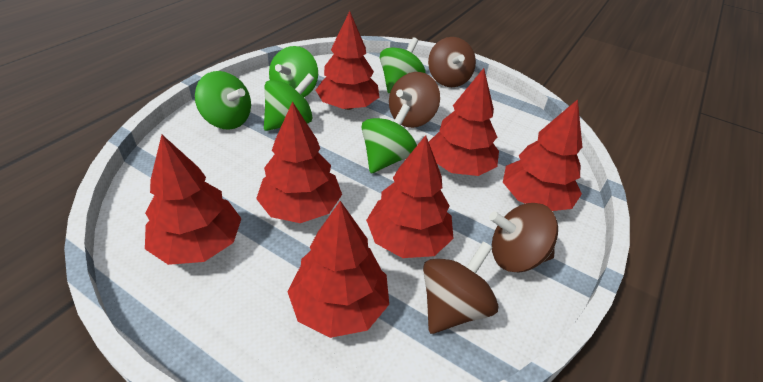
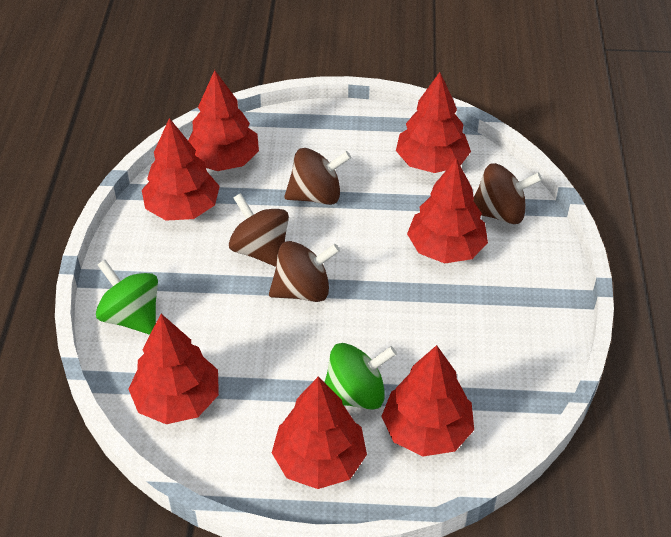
green spinning top: [195,71,251,130] [264,74,315,131] [269,46,318,97] [362,104,417,173] [380,37,426,93] = 5 -> [96,260,158,335] [324,343,397,410] = 2

